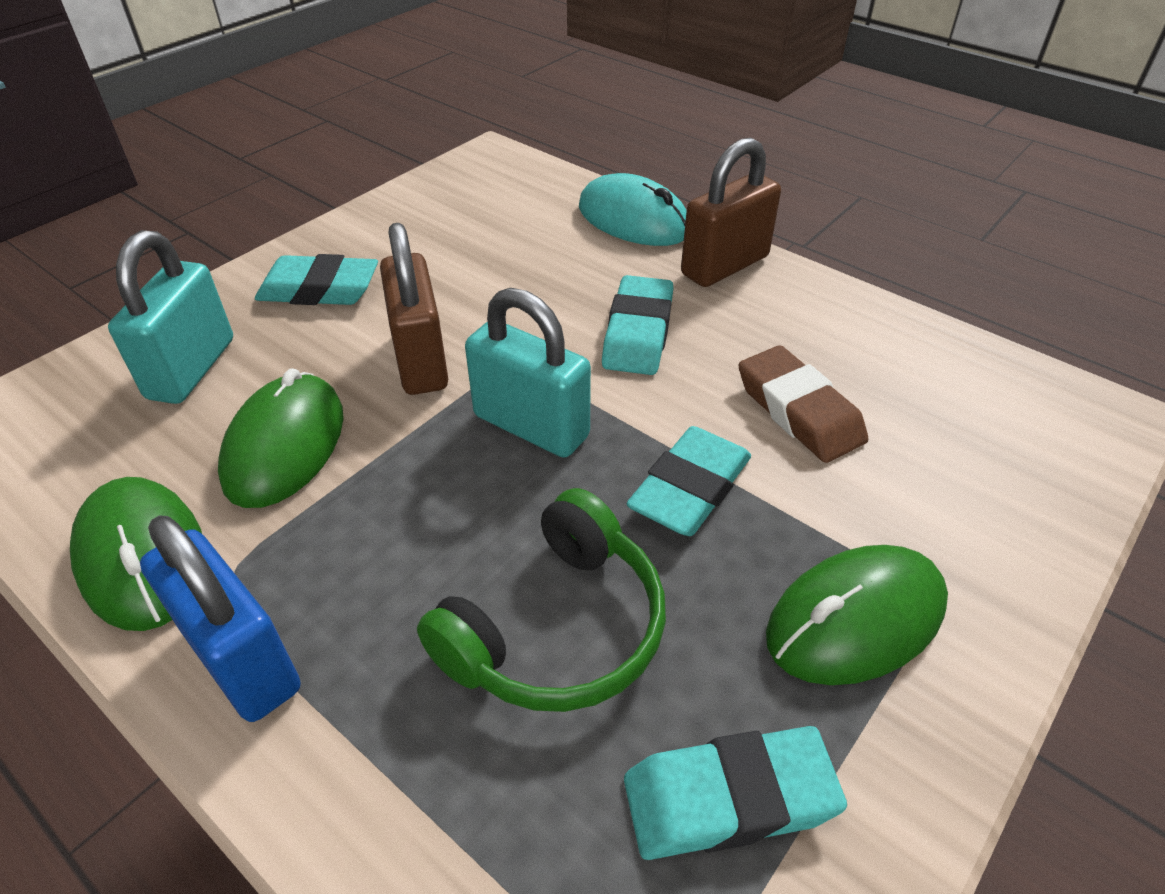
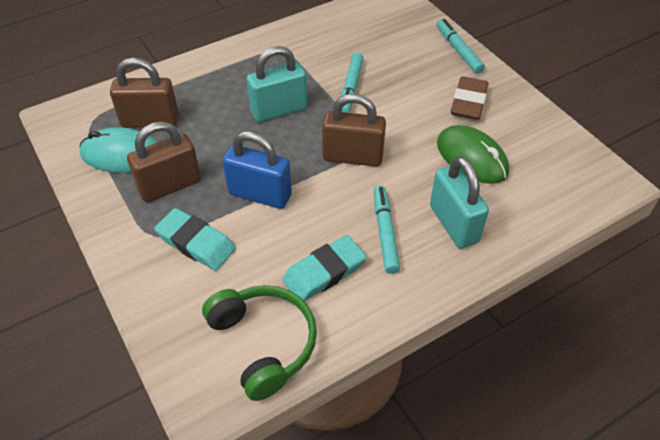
brown padlock: [380,223,448,395] [681,138,781,287] = 2 -> [110,58,179,128] [127,121,201,202] [322,94,386,167] = 3
green mouse: [70,477,202,631] [218,368,344,508] [766,545,948,685] = 3 -> [437,125,509,184] = 1
turquoise eraser: [255,254,378,305] [602,275,674,375] [624,726,847,860] [626,426,751,536] = 4 -> [154,208,236,271] [283,235,366,301] = 2
turquoise marker: none = 0 -> [341,52,363,113] [374,185,400,274] [437,19,485,74] = 3

